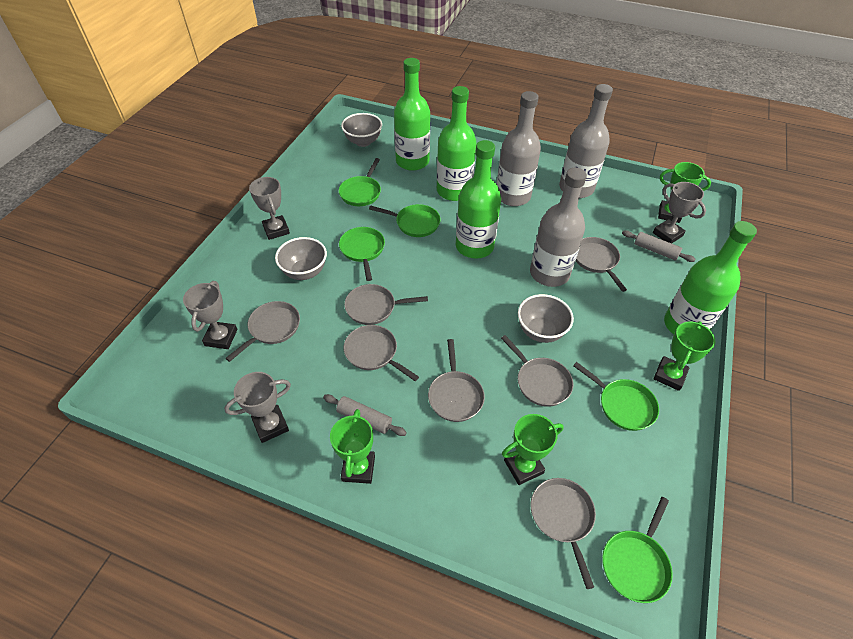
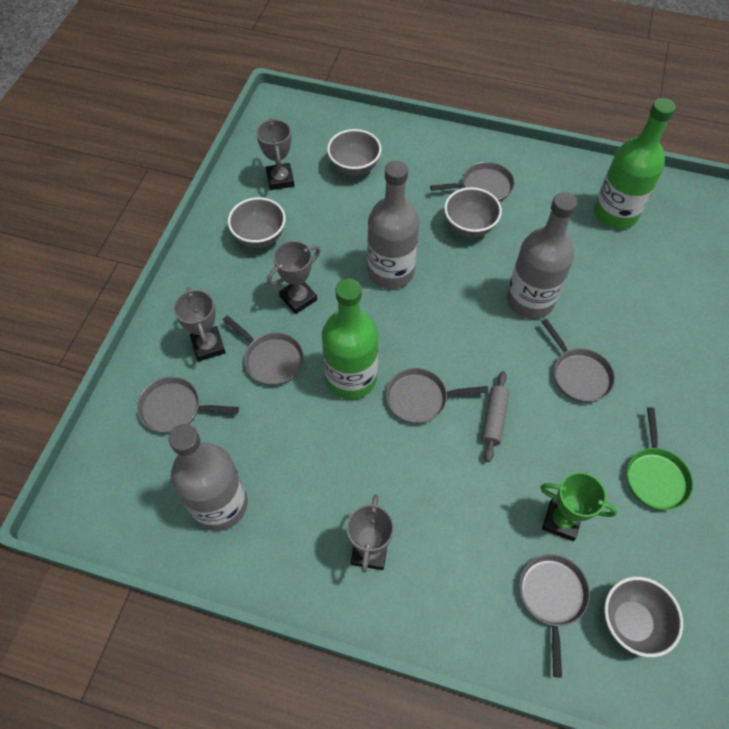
green bottle: [394,58,430,171] [437,86,477,201] [456,140,501,259] [664,221,757,335] = 4 -> [322,279,378,399] [594,98,676,229] = 2
green pan: [339,158,381,206] [339,227,385,281] [369,204,440,237] [573,362,659,431] [602,497,673,603] = 5 -> [627,407,693,510] = 1
green trophy: [330,409,375,484] [502,414,564,485] [653,321,715,391] [658,162,711,223] = 4 -> [540,472,617,541] = 1
grey bowl: [275,237,327,280] [341,113,382,147] [518,294,574,343] = 3 -> [228,197,286,248] [327,129,381,176] [444,187,502,238] [604,577,683,657] = 4
grey pan: [225,301,300,362] [344,284,428,325] [344,325,419,381] [428,339,485,422] [501,335,573,407] [531,478,596,589] [576,237,627,292] = 7 -> [137,377,239,433] [223,315,304,386] [386,368,488,424] [430,162,515,202] [519,554,590,678] [542,319,615,403] = 6
grey rolling pin: [323,394,407,436] [622,230,696,262] = 2 -> [482,371,509,462] = 1

